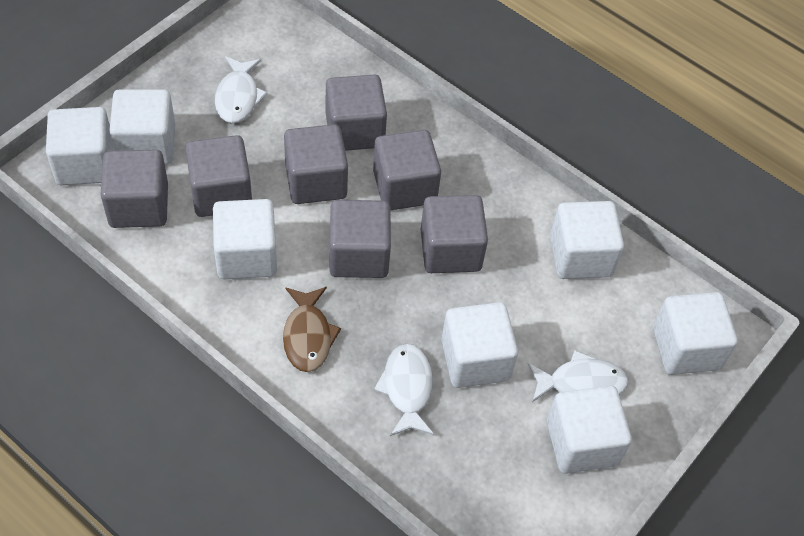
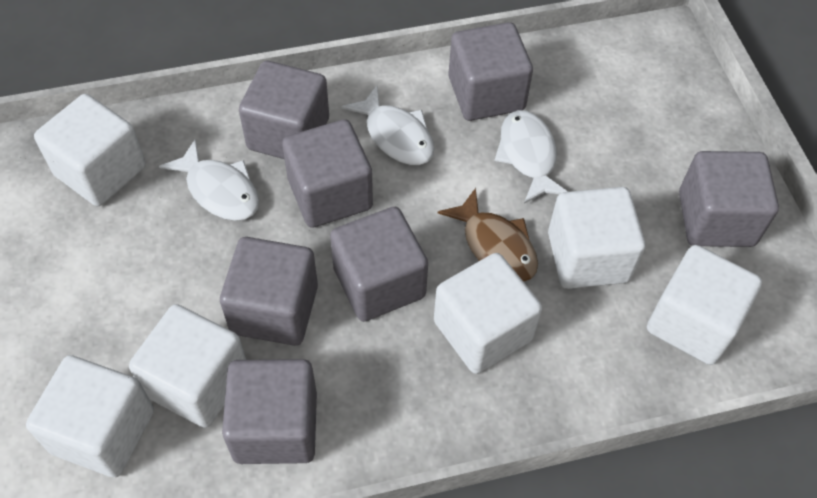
white cube: [46,107,113,185] [109,89,175,164] [213,199,277,279] [442,302,518,388] [547,386,632,474] [550,201,624,279] [653,292,738,375] = 7 -> [26,355,154,477] [34,94,146,206] [129,304,246,428] [434,253,542,374] [548,187,645,289] [647,245,762,365] = 6

